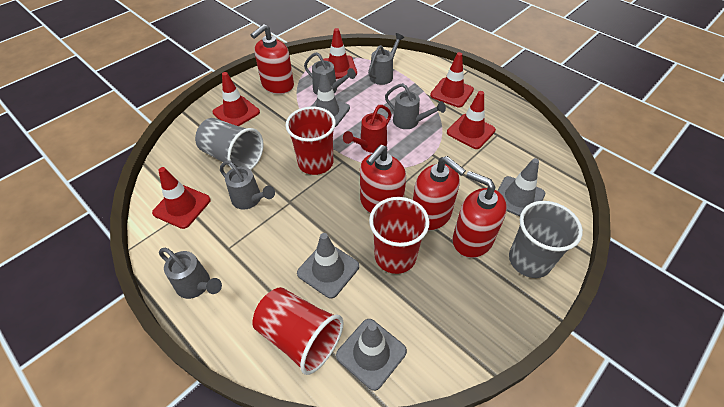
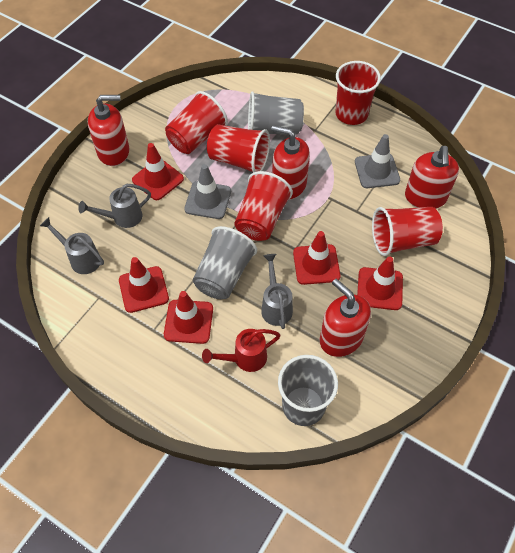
grey cup: [195,118,264,170] [509,201,583,278] = 2 -> [193,226,257,299] [248,91,304,134] [278,355,338,426] = 3
grey traffic cone: [297,233,359,299] [311,72,350,127] [336,319,407,391] [498,158,545,217] = 4 -> [184,164,231,219] [355,134,400,188] = 2
grey watering can: [159,248,222,299] [220,160,275,209] [304,52,356,95] [368,33,405,85] [385,83,446,129] = 5 -> [40,217,104,274] [78,184,151,228] [261,254,293,329] = 3
red cup: [252,287,343,375] [286,107,336,175] [369,197,430,274] = 3 -> [165,91,228,154] [207,124,270,173] [234,171,293,241] [335,61,381,125] [372,207,443,256] = 5

